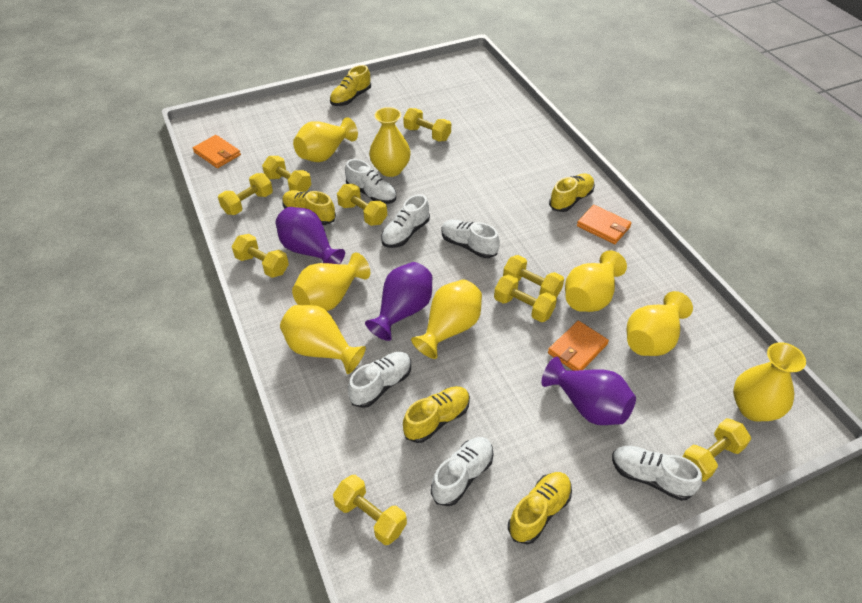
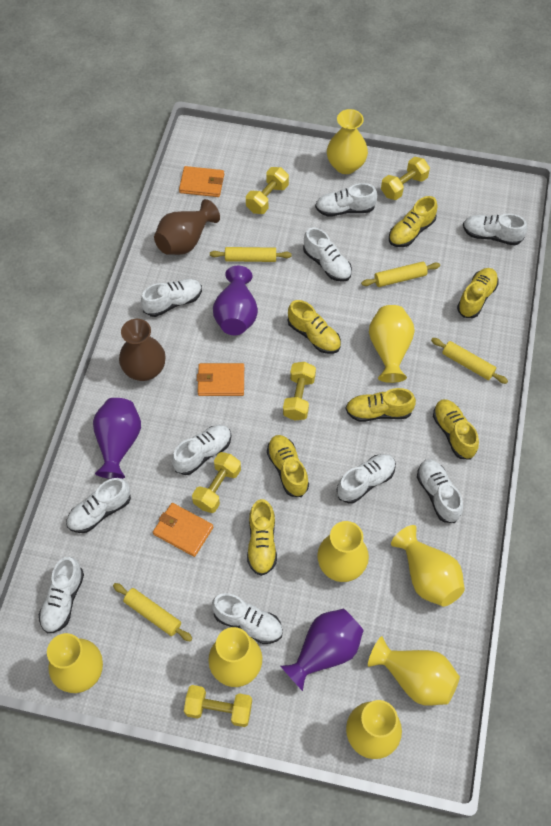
brown vase: none = 0 -> [119,319,166,381] [154,199,220,255] = 2
white shoe: [345,159,396,204] [348,352,411,408] [381,194,430,248] [431,437,494,506] [441,219,500,258] [612,446,702,501] = 6 -> [39,557,84,633] [66,478,131,533] [141,279,202,317] [172,425,231,475] [212,593,283,644] [303,227,352,282] [315,183,377,217] [337,454,396,504] [417,459,463,523] [463,214,527,246] = 10
yellow dumbbell: [218,173,273,215] [232,234,289,278] [262,156,311,192] [333,475,407,545] [337,184,387,226] [403,108,451,142] [494,274,557,322] [503,255,564,298] [682,418,751,482] = 9 -> [184,685,252,727] [192,452,241,513] [246,167,289,214] [283,362,316,421] [381,157,430,200] = 5
yellow rolling pin: none = 0 -> [113,583,193,641] [210,247,292,262] [361,262,440,287] [431,338,508,384] = 4
yellow shoe: [282,190,336,225] [330,65,371,106] [403,386,470,443] [508,472,572,544] [549,174,595,212] = 5 -> [247,499,277,576] [267,435,309,497] [288,300,341,354] [346,388,416,422] [389,196,437,247] [433,399,479,460] [457,268,499,318] = 7

